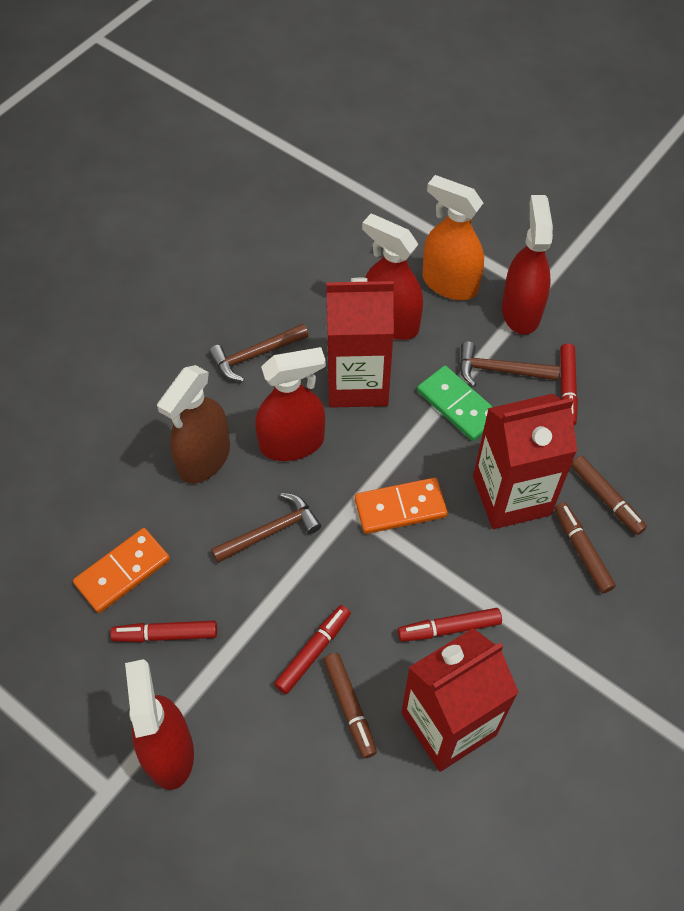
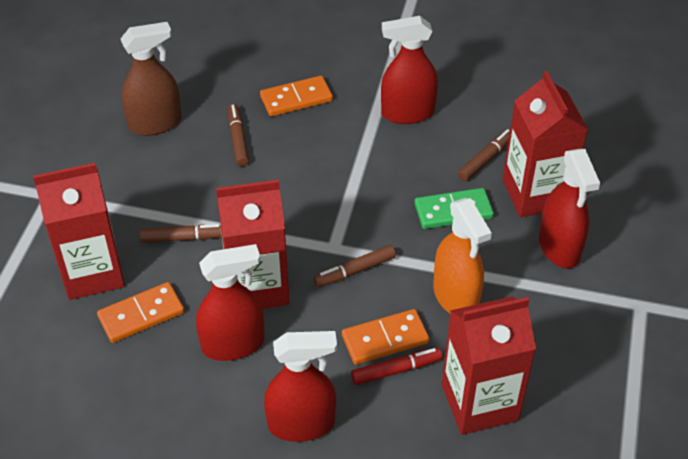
brown hammer: [209,324,309,382] [211,493,321,563] [459,342,560,386] = 3 -> none = 0
brown marker: [323,653,377,758] [554,502,616,593] [571,455,647,535] = 3 -> [140,224,222,243] [228,104,249,166] [313,245,396,287] [458,129,510,181] = 4
orange domino: [73,528,170,613] [355,478,448,534] = 2 -> [97,282,184,343] [260,76,333,117] [342,309,429,365] = 3
red carton: [326,278,394,408] [401,628,519,772] [473,394,577,529] = 3 -> [33,163,125,300] [216,180,289,309] [442,297,536,435] [502,71,588,218] = 4
red marker: [111,621,217,642] [274,605,351,694] [398,608,502,642] [560,343,578,425] = 4 -> [351,348,442,385] = 1

